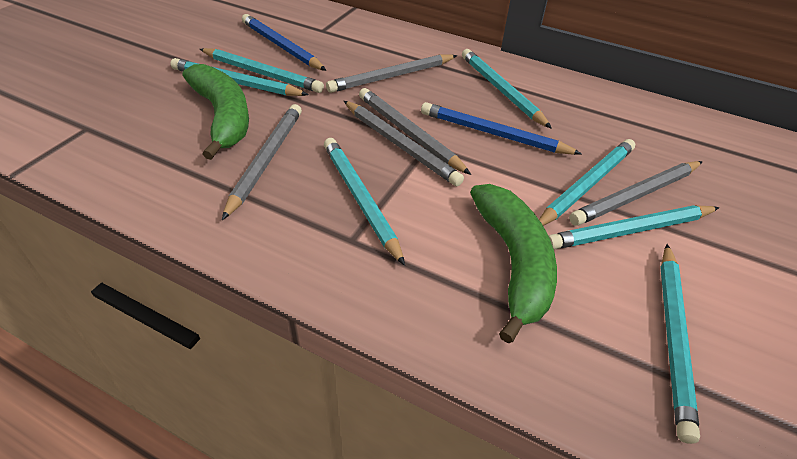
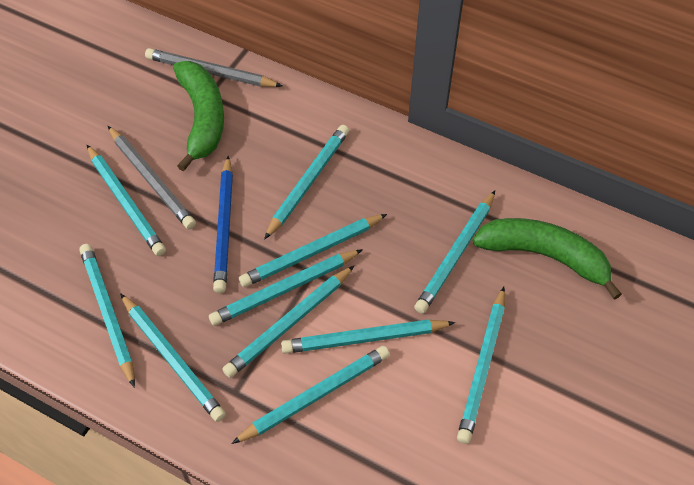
blue pencil: [242,14,327,71] [421,102,582,155] = 2 -> [213,156,233,293] = 1
grey pencil: [222,104,302,220] [326,54,457,93] [344,101,464,186] [359,88,471,175] [569,161,703,226] = 5 -> [108,126,196,229] [145,48,282,87] = 2
turquoise pencil: [170,58,309,96] [200,48,324,93] [324,138,405,266] [462,49,552,129] [539,139,635,226] [549,205,720,250] [660,244,700,444] = 7 -> [79,244,135,388] [87,145,166,256] [120,293,226,422] [209,249,363,326] [222,266,354,378] [231,346,390,444] [239,214,387,287] [264,125,349,240] [281,319,455,354] [414,191,495,314] [457,287,505,444] = 11

